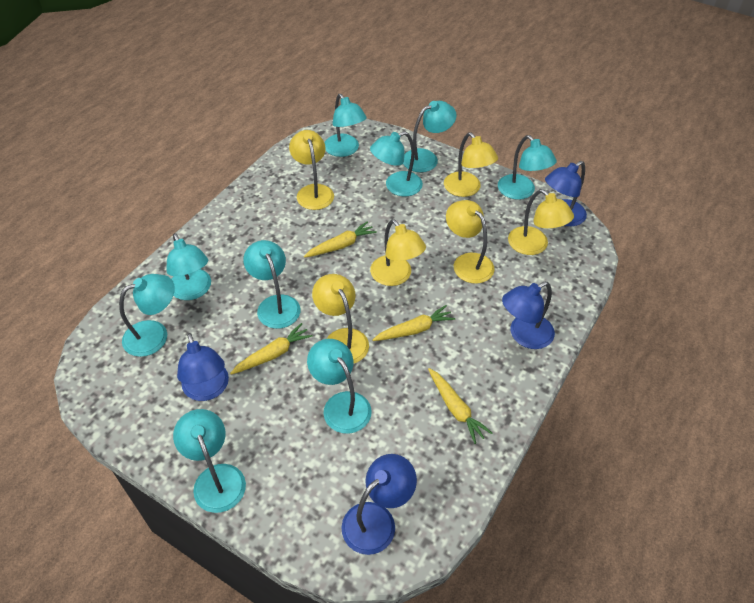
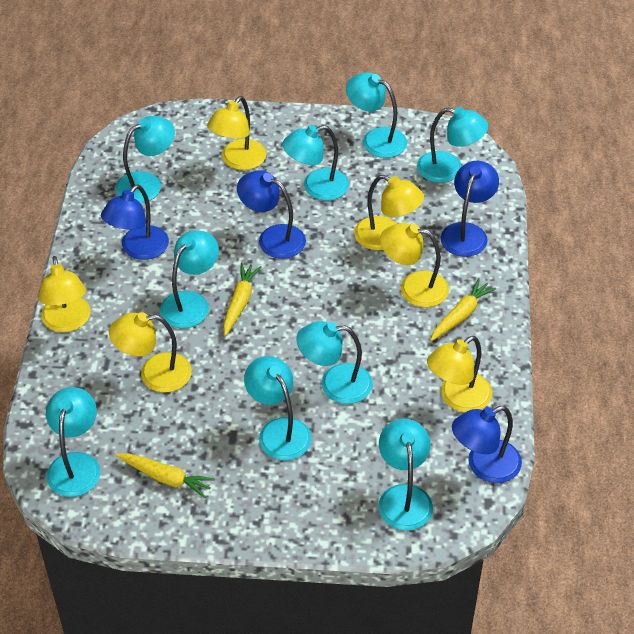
yellow carrot: [230,323,313,375] [304,221,377,258] [373,305,455,341] [428,368,492,444] = 4 -> [115,453,215,498] [223,263,262,336] [430,278,496,341] = 3

